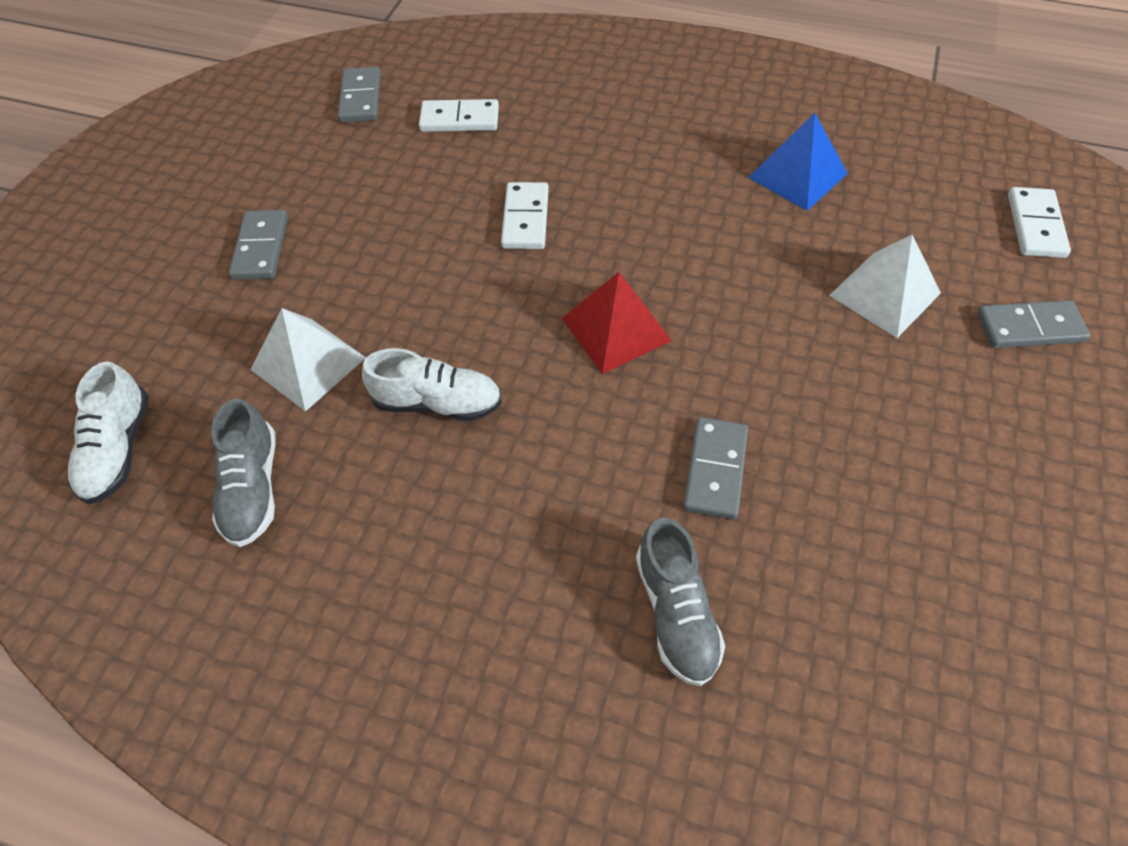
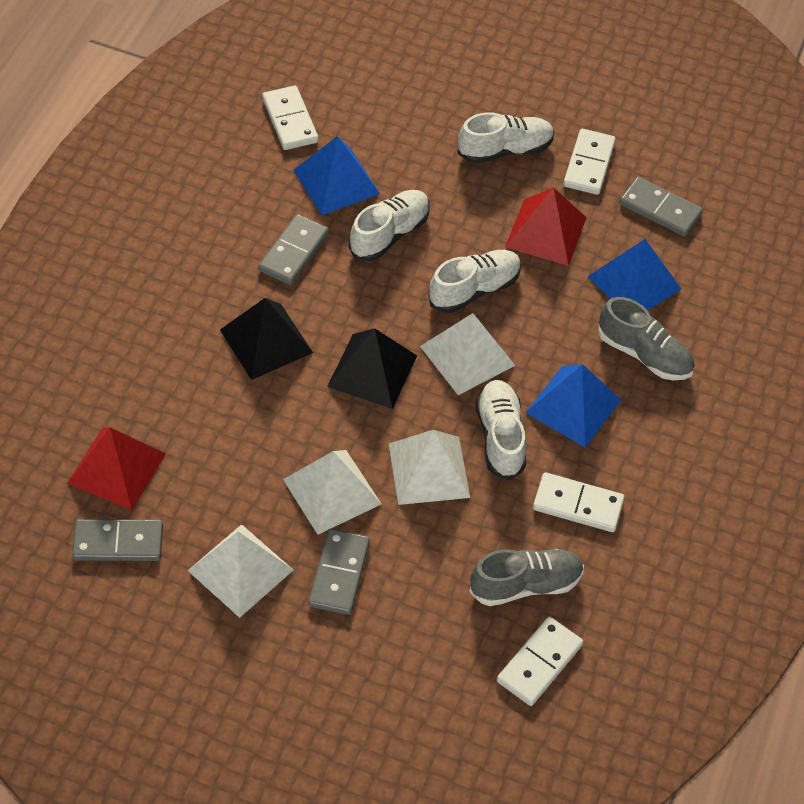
black pyramid: none = 0 -> [220,298,313,380] [327,328,417,409] = 2
blue pyramid: [748,113,848,211] = 1 -> [293,136,380,216] [525,364,621,447] [587,239,681,310] = 3
red pyramid: [562,272,672,374] = 1 -> [67,427,166,510] [505,187,587,266] = 2
white domino: [419,99,499,132] [501,182,549,249] [1008,187,1071,258] = 3 -> [262,86,319,150] [497,617,583,706] [533,472,625,532] [563,129,616,195] = 4
white pyramid: [250,308,366,412] [829,235,941,338] = 2 -> [188,524,293,618] [283,450,381,535] [389,430,470,505] [420,313,516,395] = 4
white shoe: [67,361,149,504] [362,348,502,421] = 2 -> [349,190,429,261] [428,250,521,313] [457,112,554,163] [476,380,527,480] = 4

